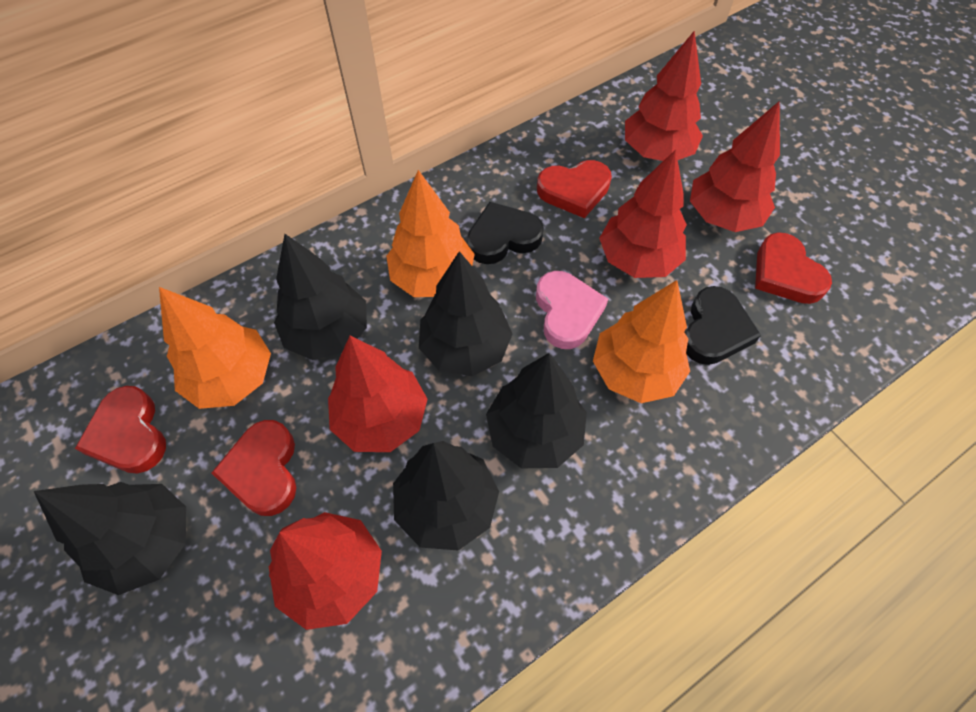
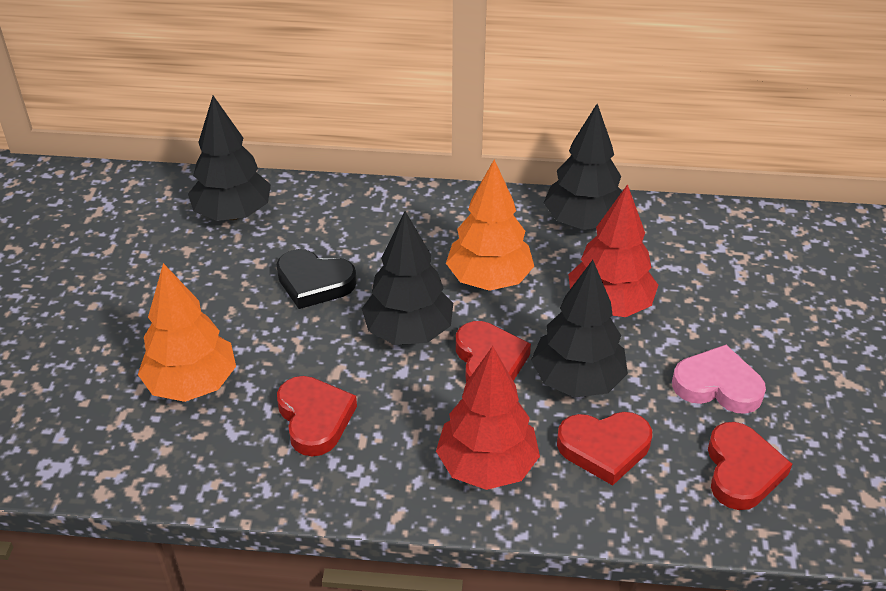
black heart: [467,202,544,264] [685,286,761,365] = 2 -> [276,249,357,309] = 1
black tree: [34,482,186,595] [274,234,367,360] [393,441,499,551] [419,251,512,376] [486,353,587,468] = 5 -> [188,96,271,221] [362,211,453,345] [531,260,628,397] [544,104,622,230] = 4
orange tree: [159,287,271,409] [386,170,475,297] [593,280,690,403] = 3 -> [138,263,236,402] [446,160,534,291] = 2
red tree: [269,512,382,630] [328,336,428,452] [599,149,687,278] [625,31,703,161] [690,101,780,232] = 5 -> [436,346,540,490] [568,184,658,317] = 2

